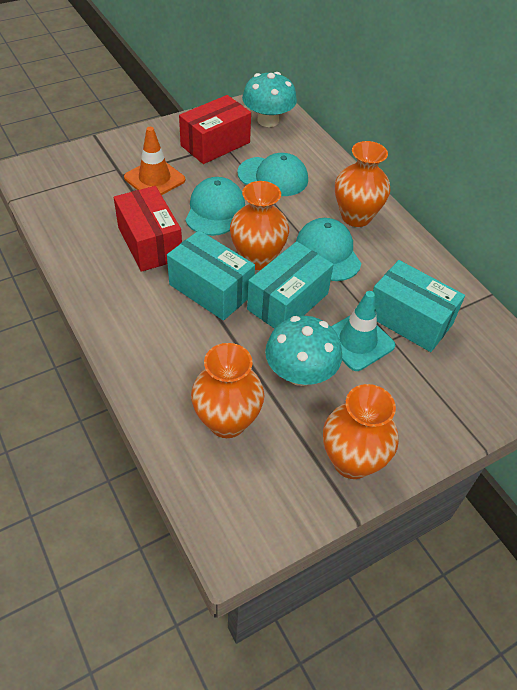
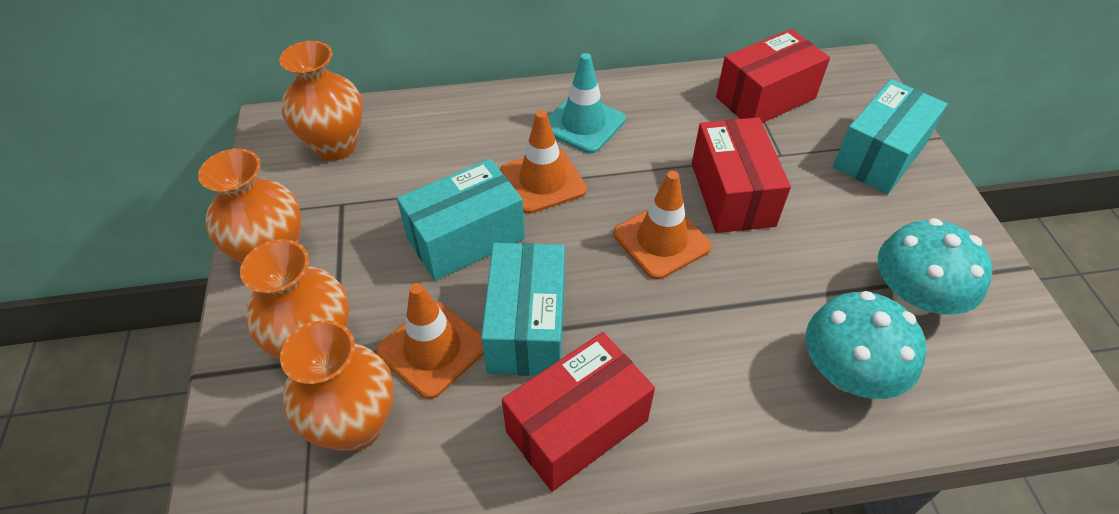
orange traffic cone: [124,127,185,195] = 1 -> [376,283,484,399] [500,110,587,214] [613,171,712,280] = 3
red box: [114,186,182,272] [179,95,251,164] = 2 -> [502,332,655,492] [692,117,791,233] [716,29,830,123] = 3
turquoise cap: [185,177,245,236] [237,153,308,196] [296,218,362,281] = 3 -> none = 0

